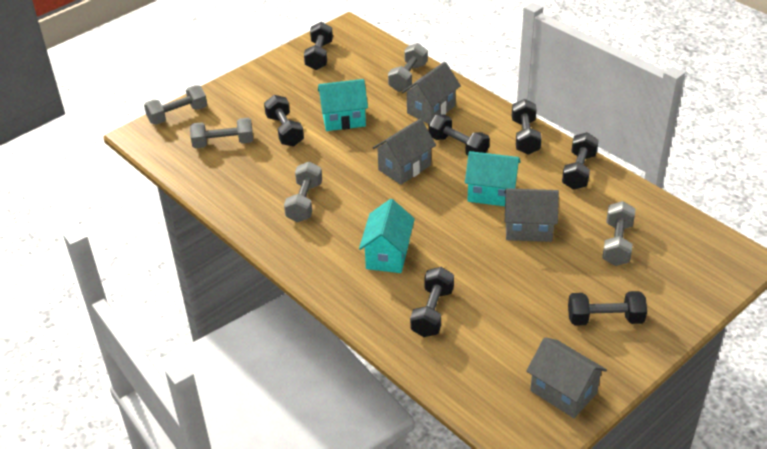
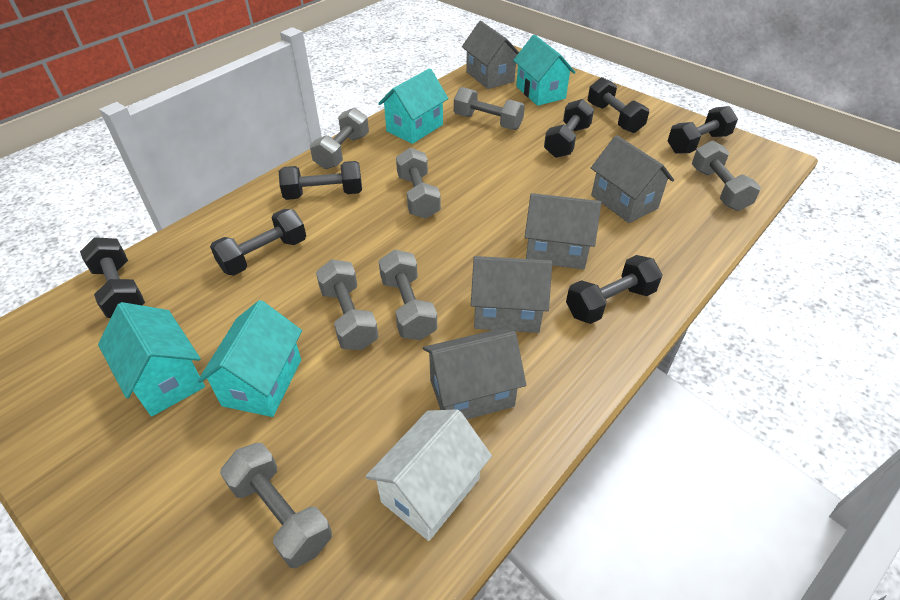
grey dumbbell: [144,85,207,125] [190,118,253,148] [284,162,322,222] [388,43,428,92] [602,201,635,266] = 5 -> [220,443,332,568] [310,108,369,169] [316,259,378,350] [379,249,437,340] [396,148,441,219] [454,87,525,130] [692,141,761,211] = 7
grey house: [373,119,436,185] [402,62,461,124] [504,188,559,242] [526,337,607,418] = 4 -> [423,329,526,419] [462,21,519,89] [471,256,552,333] [525,193,601,270] [591,135,674,223] = 5
turquoise house: [318,79,368,131] [359,199,415,273] [465,151,521,206] = 3 -> [98,302,205,417] [197,300,302,417] [378,68,449,144] [513,35,576,106] = 4
white house: none = 0 -> [365,409,492,541] = 1

